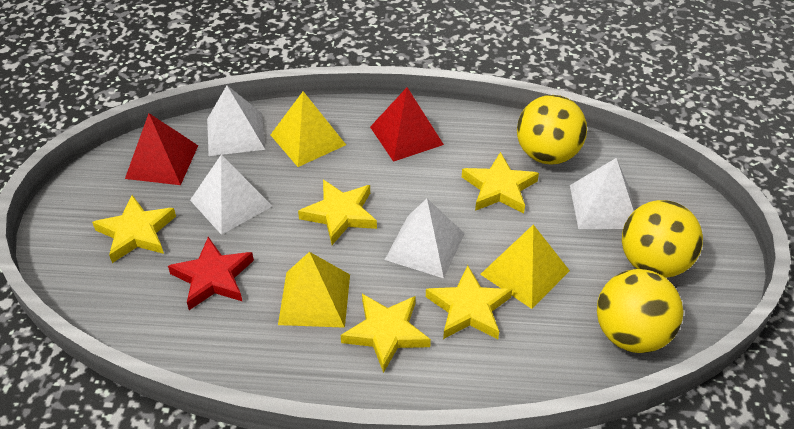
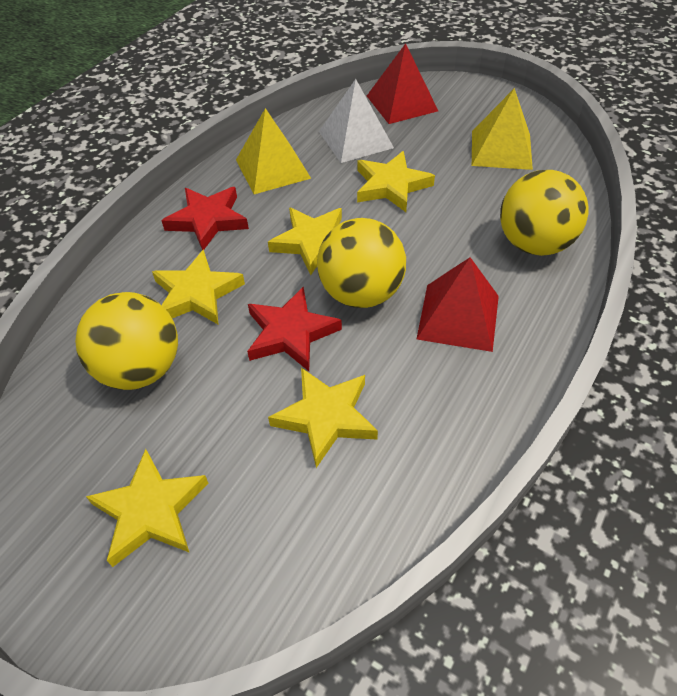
red star: [168,237,254,310] = 1 -> [161,187,249,250] [247,287,342,371] = 2
white pyramid: [190,155,272,235] [207,86,265,156] [385,198,465,278] [570,158,635,229] = 4 -> [319,79,394,163] = 1
yellow pyramid: [270,91,346,167] [278,252,350,328] [480,225,570,309] = 3 -> [236,108,311,194] [472,88,533,170] = 2

